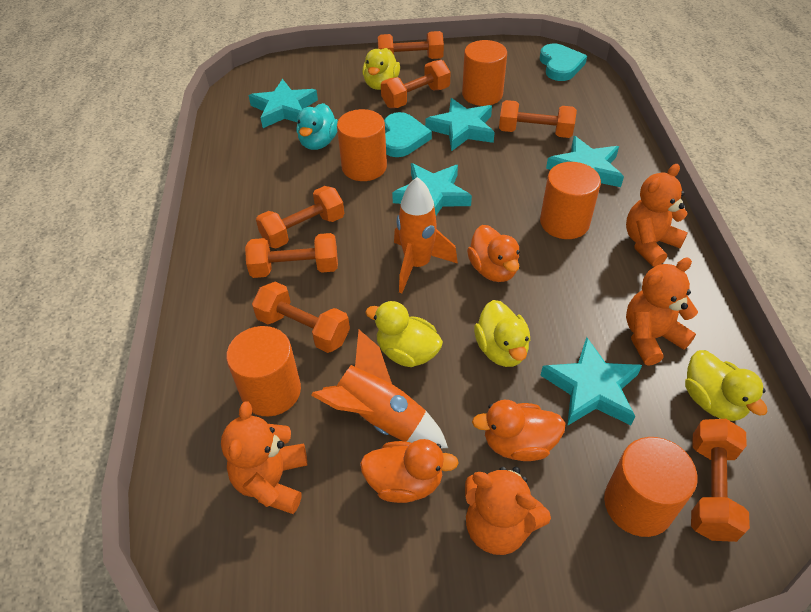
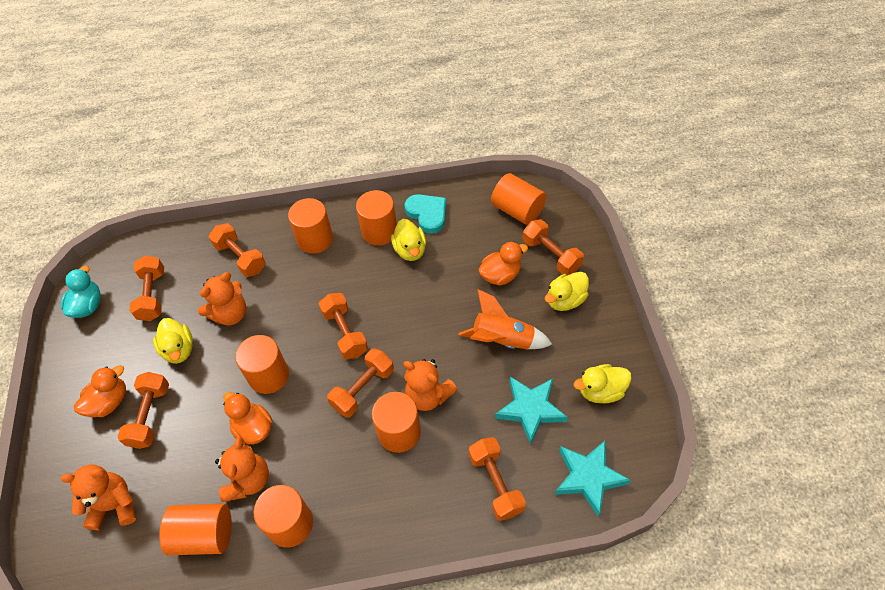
orange cylinder: [226,326,301,417] [337,109,387,181] [462,40,507,106] [540,162,601,239] [604,437,697,537] = 5 -> [159,504,232,555] [235,335,289,394] [253,485,313,548] [288,198,333,254] [356,190,397,246] [372,392,421,453] [491,173,546,225] = 7
orange rocket: [311,330,448,449] [394,177,458,293] = 2 -> [458,289,552,349] = 1
turquoise heart: [384,112,432,157] [540,44,587,81] = 2 -> [405,194,446,234] = 1
turquoise star: [248,79,318,128] [392,163,472,215] [425,98,495,151] [540,337,642,426] [546,136,624,187] = 5 -> [495,377,568,445] [555,441,631,517] = 2

